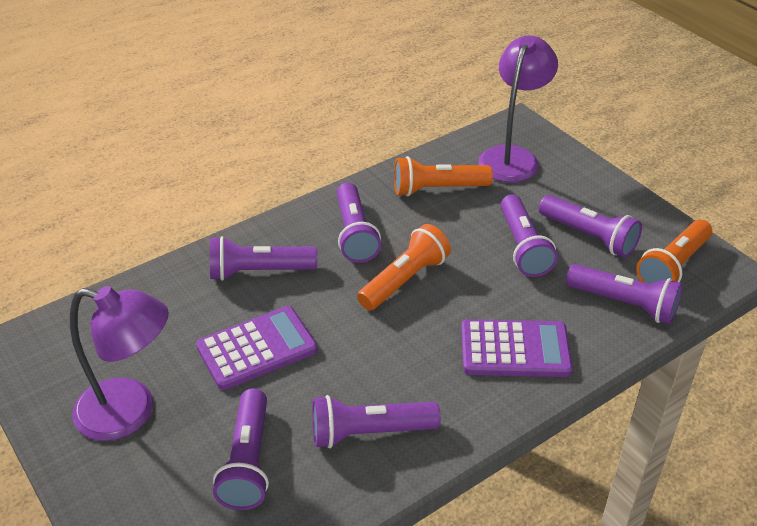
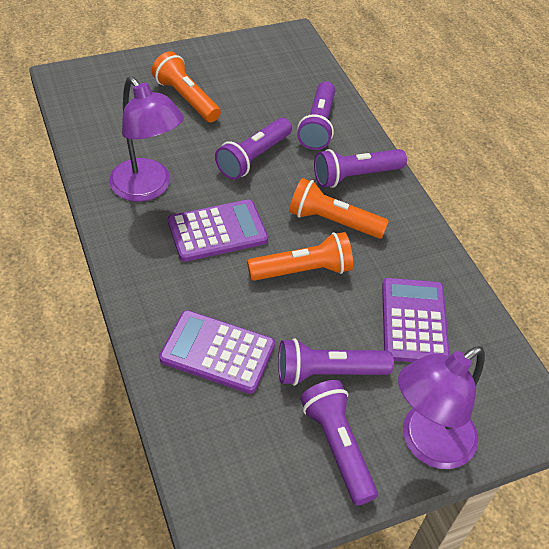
purple calculator: [196,306,317,390] [461,319,573,377] = 2 -> [159,310,275,394] [168,200,268,262] [382,278,450,362] = 3
purple flashlight: [210,236,317,281] [213,388,269,510] [312,395,441,448] [337,183,381,263] [500,195,558,277] [539,195,642,258] [566,264,683,325] = 7 -> [215,118,292,180] [278,338,394,386] [297,81,335,150] [300,380,378,505] [314,149,407,188] = 5

